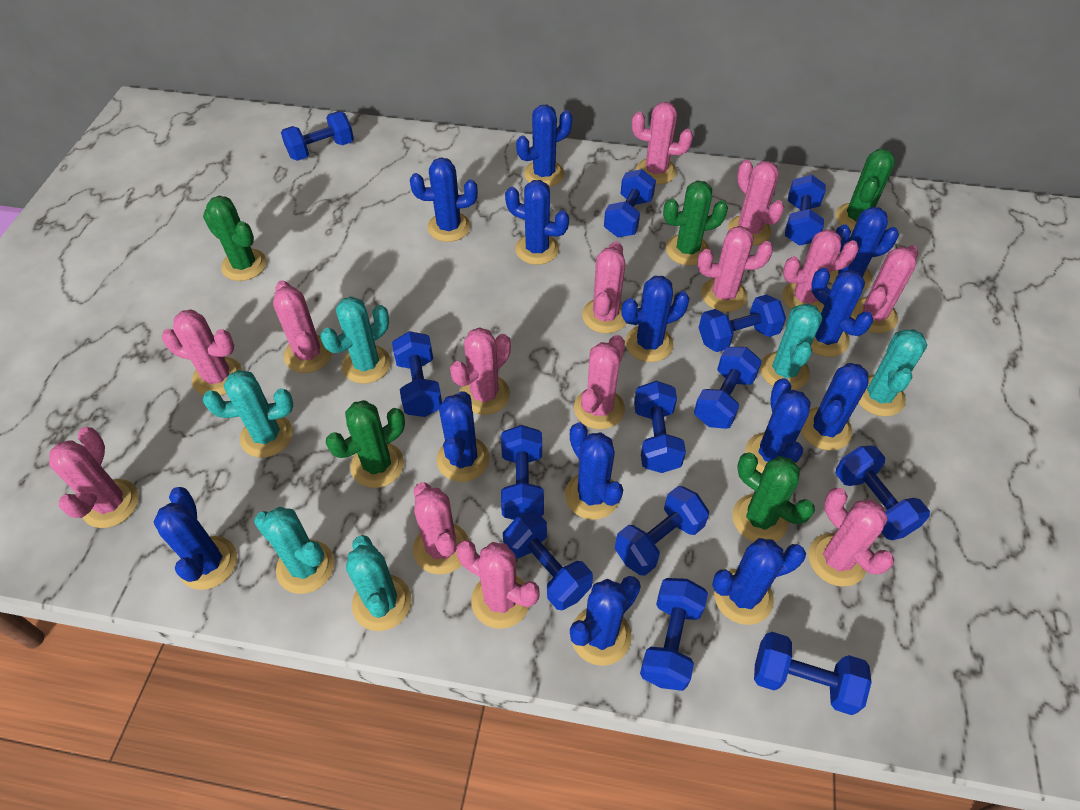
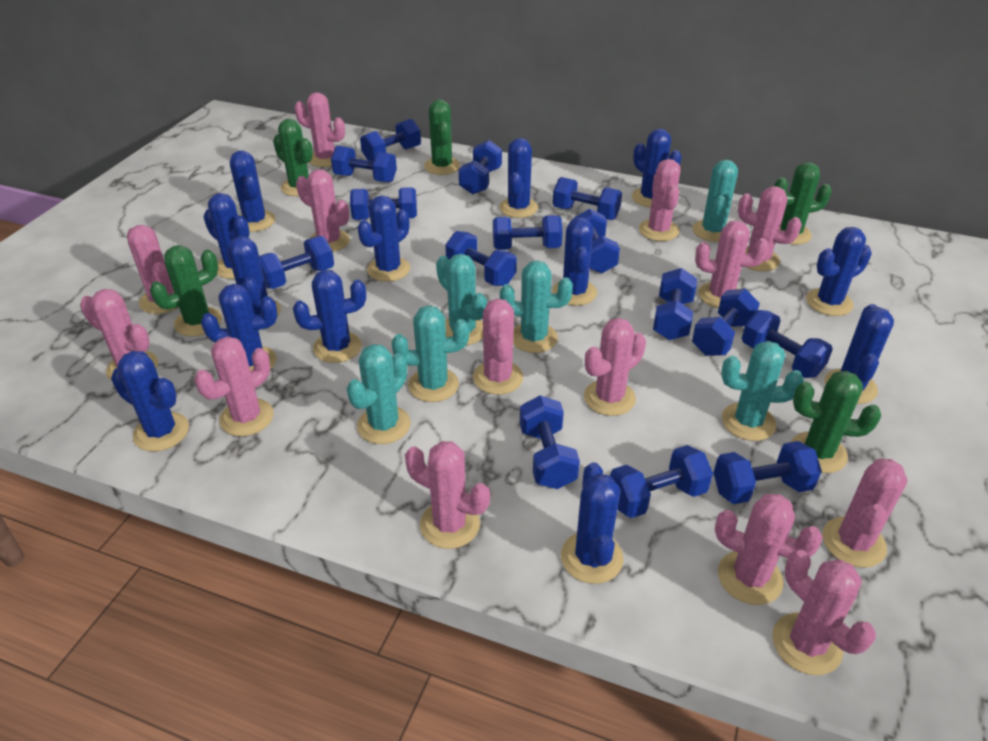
blue dumbbell: [281,111,354,161] [392,331,442,417] [501,425,544,520] [503,511,593,610] [604,169,656,237] [615,486,709,576] [634,381,686,473] [640,578,708,691] [694,347,762,429] [699,294,786,352] [754,632,872,715] [785,175,826,246] [836,445,930,540] = 13 -> [259,236,334,289] [331,146,397,182] [350,187,417,220] [360,119,421,161] [445,231,517,286] [459,140,502,194] [493,215,563,250] [520,395,580,489] [553,177,622,220] [574,209,620,274] [610,445,713,518] [653,268,697,340] [692,289,760,356] [713,441,822,504] [742,310,833,378] = 15

